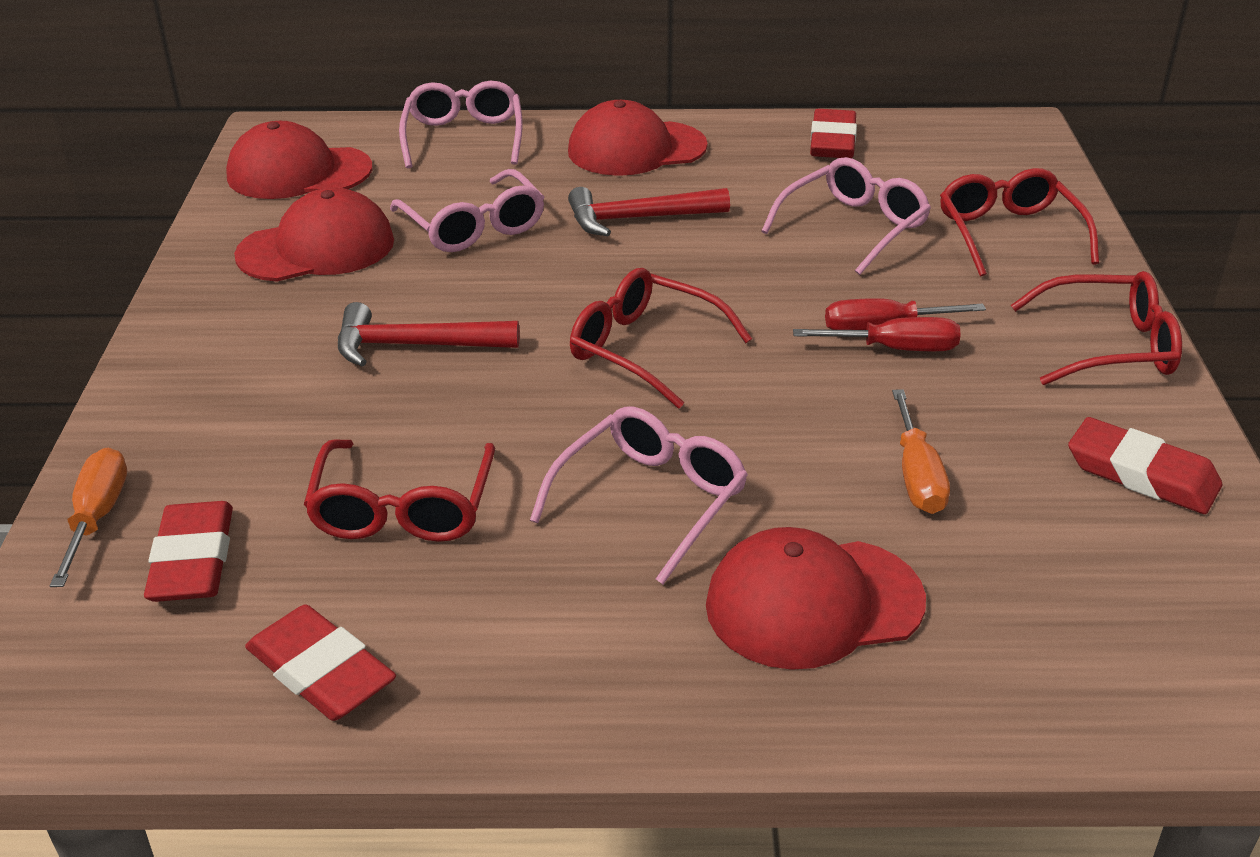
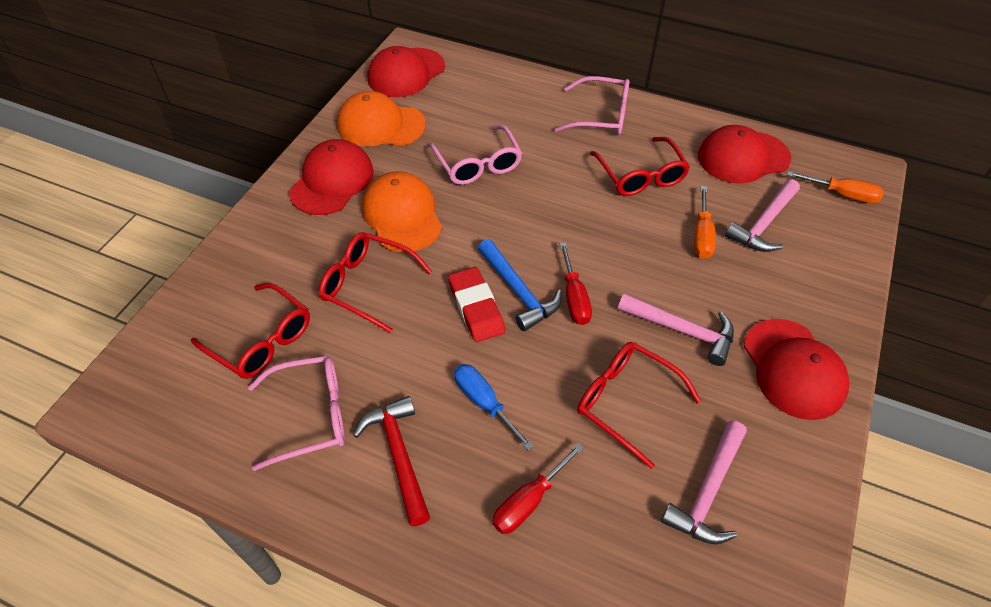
blue hammer: none = 0 -> [478,239,562,331] = 1
blue screwdriver: none = 0 -> [454,364,534,451] = 1
orange cap: none = 0 -> [337,91,426,146] [362,172,442,252] = 2
pink glasses: [390,169,545,252] [399,80,523,168] [530,407,748,584] [761,157,931,275] = 4 -> [248,356,345,471] [429,125,522,185] [554,76,630,135] = 3
pink hammer: none = 0 -> [618,293,734,366] [661,420,747,544] [725,179,800,252] = 3
red eraser: [144,501,233,602] [245,604,396,721] [810,109,857,158] [1068,417,1222,514] = 4 -> [448,267,505,342] = 1
red hammer: [338,302,520,366] [568,187,730,236] = 2 -> [353,396,430,526] = 1

